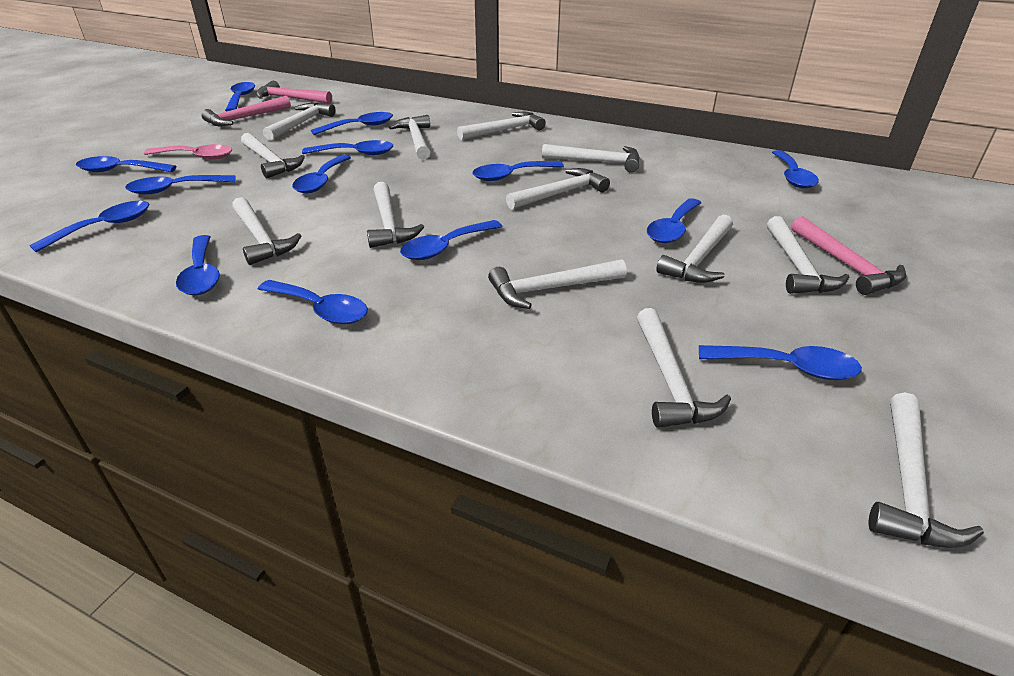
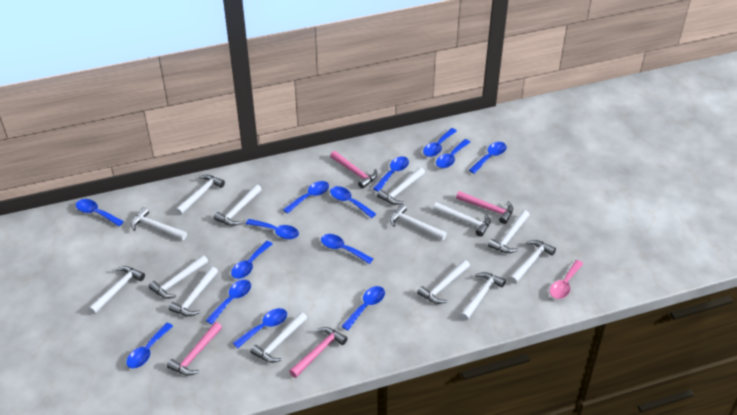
pink hammer: [202,96,291,127] [256,81,332,104] [791,216,907,295] = 3 -> [167,322,222,376] [289,327,348,378] [330,151,378,189] [456,191,513,224] = 4
white hammer: [232,197,302,265] [241,133,305,178] [263,102,336,140] [367,182,424,248] [389,115,430,160] [457,112,546,140] [488,259,627,309] [506,168,610,210] [542,144,640,173] [637,308,731,428] [656,214,733,283] [767,216,849,294] [869,392,984,548] = 13 -> [88,266,145,314] [131,207,187,240] [148,255,208,299] [168,267,218,316] [176,175,225,215] [213,184,262,226] [250,312,307,363] [377,167,425,205] [390,204,447,240] [417,260,470,304] [433,202,490,237] [460,272,506,320] [488,210,530,253] [509,240,556,284] = 14

